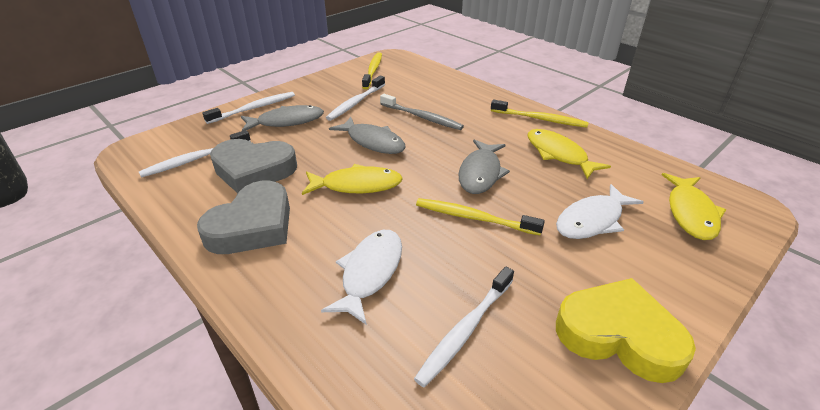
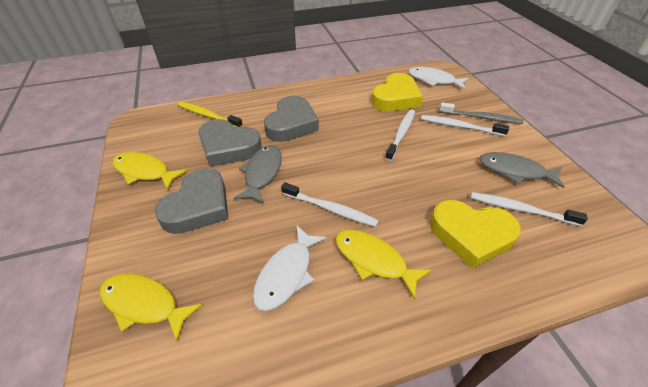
grey fish: [241,105,324,131] [329,117,406,154] [458,139,510,194] = 3 -> [234,145,282,203] [479,152,564,188] = 2
grey heart: [197,181,290,254] [210,139,297,193] = 2 -> [155,168,228,234] [199,119,262,167] [264,95,319,142] = 3
yellow heart: [556,278,696,383] = 1 -> [371,73,423,111] [430,200,521,269] = 2
yellow toothbrush: [362,52,382,89] [416,198,545,236] [491,100,589,128] = 3 -> [178,102,243,127] = 1

